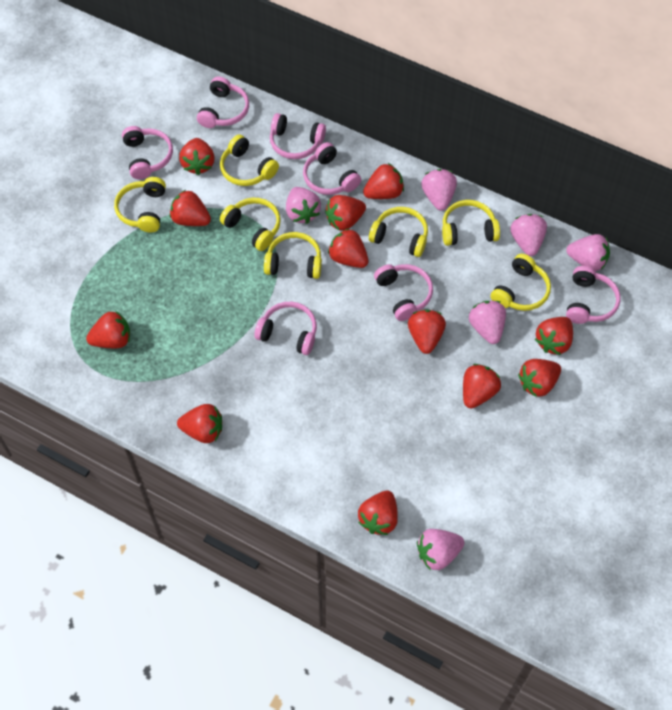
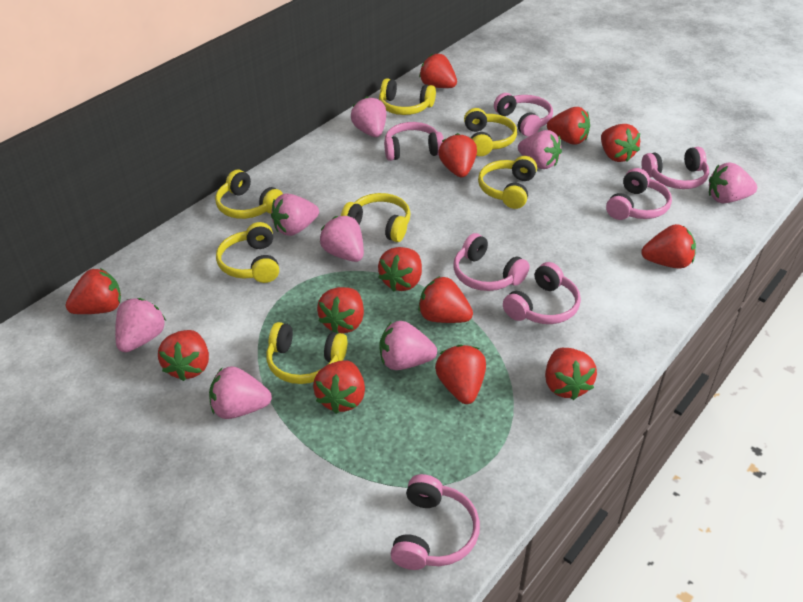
pink strawberry: [286,187,321,224] [417,529,464,570] [421,169,457,211] [469,301,506,344] [511,214,547,256] [566,234,610,271] = 6 -> [115,298,166,352] [209,366,272,419] [271,193,319,236] [320,216,364,262] [351,97,386,137] [379,321,437,370] [518,130,562,169] [709,162,757,203] = 8
red strawberry: [86,311,130,348] [170,190,211,226] [177,404,222,443] [179,138,215,175] [325,195,366,231] [328,228,369,268] [358,491,398,535] [363,163,404,199] [408,310,446,354] [463,364,501,409] [518,359,561,397] [535,317,573,355] = 12 -> [66,268,121,314] [158,330,209,381] [313,360,365,414] [317,287,364,333] [378,247,422,291] [418,276,473,323] [419,54,457,88] [435,344,486,404] [438,133,477,177] [545,348,597,400] [547,107,590,145] [601,124,640,162] [641,224,696,268] = 13

